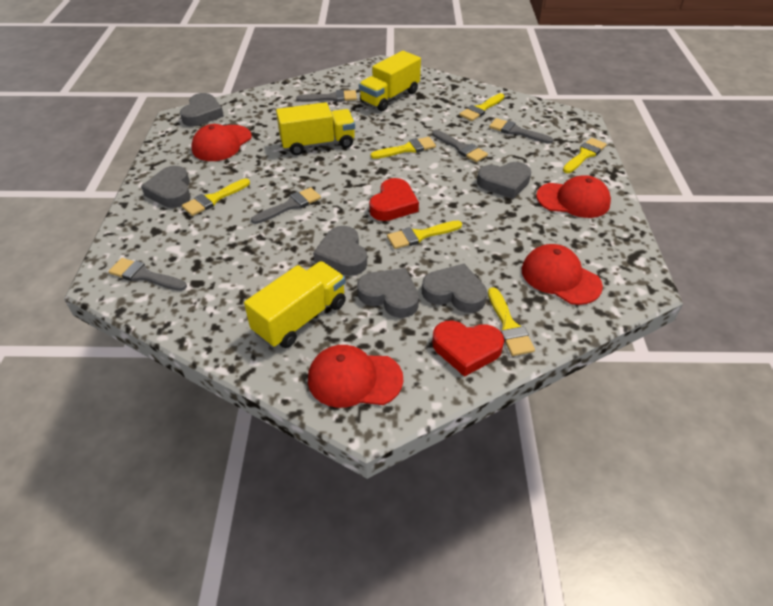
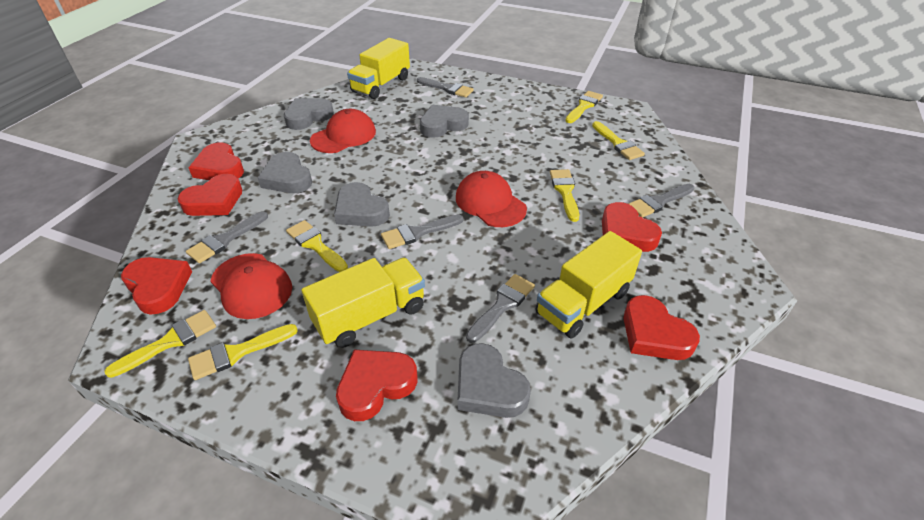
grey heart: [141,166,191,208] [180,93,224,126] [313,226,367,276] [357,268,419,318] [422,264,487,313] [477,162,531,199] = 6 -> [258,152,312,193] [284,98,334,130] [334,182,390,227] [420,105,469,138] [457,343,531,418] = 5
red cap: [191,124,252,161] [308,345,403,408] [522,244,603,305] [536,175,611,218] = 4 -> [211,253,292,319] [310,109,376,153] [456,171,527,227] = 3
red heart: [369,178,419,221] [432,320,504,377] = 2 -> [121,257,192,315] [178,174,243,216] [189,142,244,180] [336,350,418,421] [602,202,662,252] [623,295,700,360] = 6

